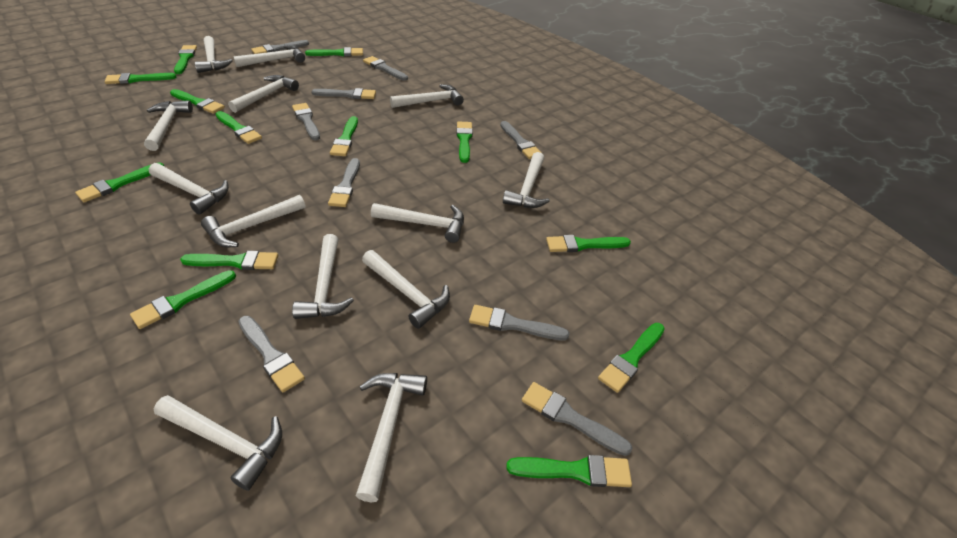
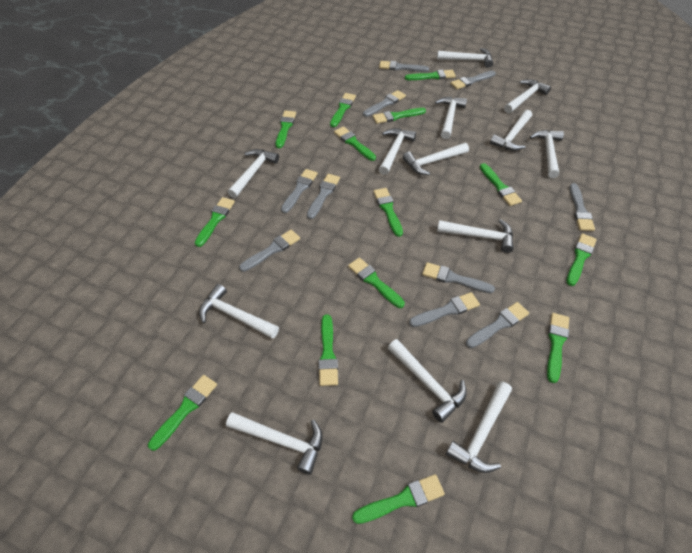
green brush: [75,162,165,202] [104,73,177,84] [130,270,236,329] [170,89,225,114] [174,45,197,74] [180,251,278,270] [216,111,262,144] [305,47,363,56] [330,116,358,156] [456,121,473,163] [506,455,632,487] [546,235,631,252] [598,323,665,393] = 13 -> [148,375,217,451] [195,197,235,247] [276,111,296,148] [318,314,338,386] [330,93,356,127] [334,126,376,161] [348,257,405,308] [352,474,445,524] [373,108,426,124] [373,188,403,237] [405,70,456,80] [480,163,522,206] [547,313,569,383] [566,233,597,286] = 14
grey brush: [239,316,305,392] [251,40,309,54] [292,103,320,140] [311,88,376,99] [328,158,360,207] [363,56,408,81] [469,305,569,340] [500,121,541,159] [522,382,633,456] = 9 -> [239,230,300,272] [281,169,318,213] [307,174,340,219] [363,90,406,117] [379,61,429,72] [409,292,480,327] [422,262,495,293] [451,71,496,89] [466,302,529,348] [569,183,595,231] = 10

